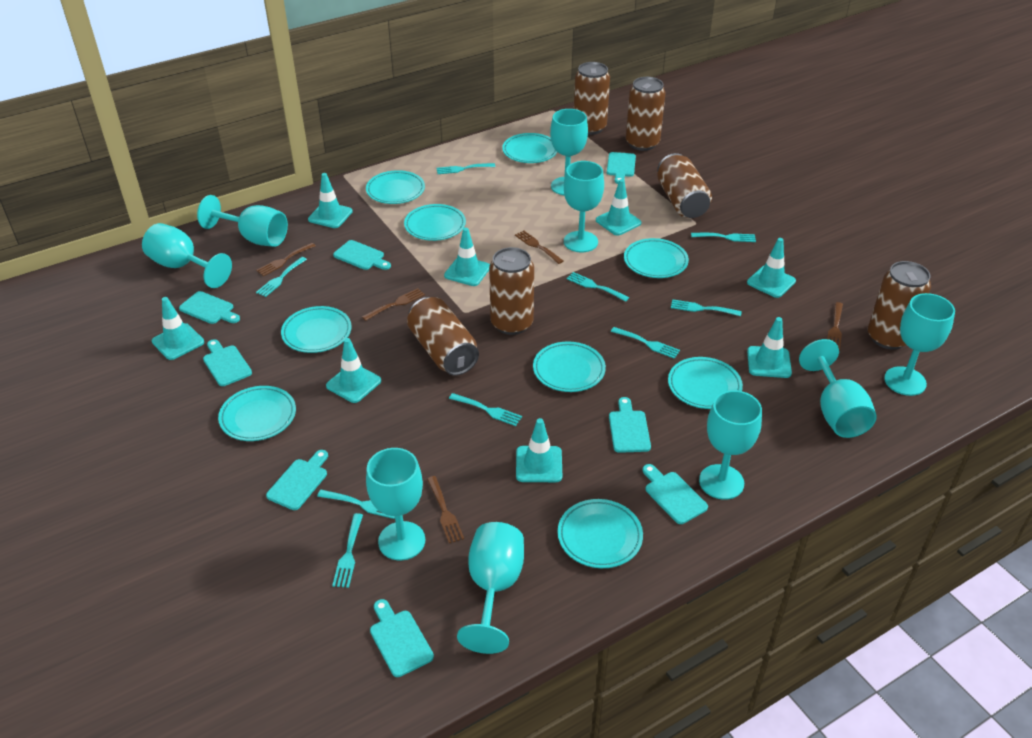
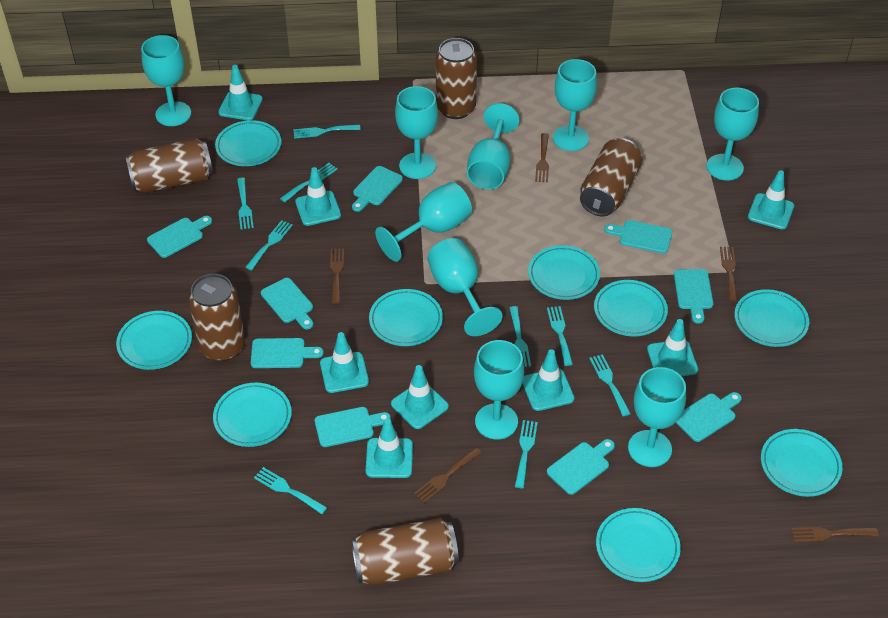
brown can: [407,297,479,376] [489,247,534,335] [574,62,610,135] [626,77,665,151] [657,153,712,218] [868,261,931,350] = 6 -> [125,138,213,193] [188,274,245,361] [351,518,459,586] [436,38,477,119] [580,138,643,216] = 5
turquoise cutting board: [179,291,240,324] [203,339,252,386] [266,450,328,510] [333,240,391,270] [370,599,434,677] [607,152,636,184] [609,397,651,453] [643,464,708,524] = 8 -> [147,216,212,258] [251,338,324,368] [261,278,313,330] [315,407,391,447] [352,166,403,212] [547,439,615,495] [604,220,672,253] [674,269,713,324] [676,392,742,442] = 9

